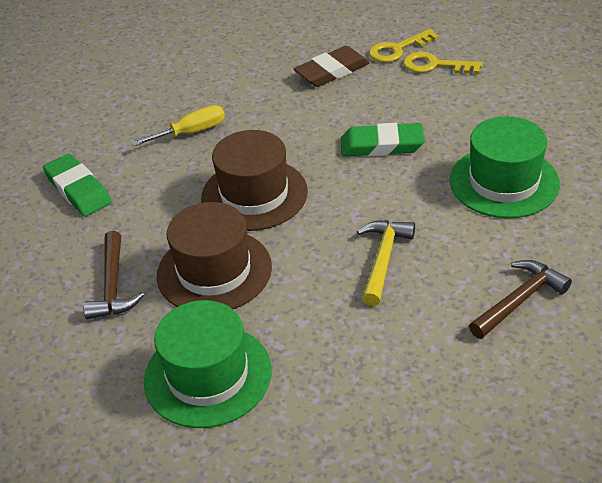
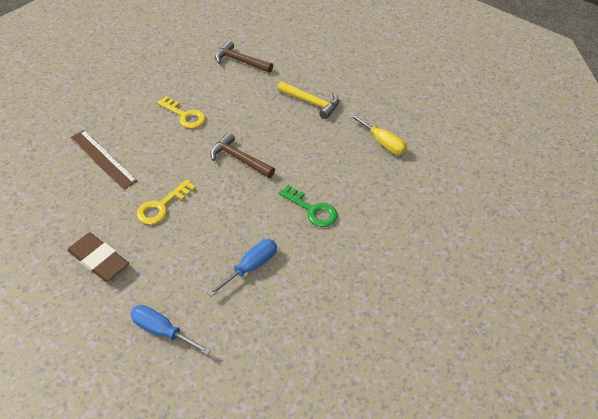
blue screwdriver: none = 0 -> [130,305,211,355] [208,239,277,297] = 2
brown hat: [157,202,272,309] [201,130,308,231] = 2 -> none = 0
brown ruler: none = 0 -> [70,130,137,190] = 1
green eraser: [43,154,112,217] [341,123,425,157] = 2 -> none = 0
green hat: [144,300,272,428] [450,116,560,218] = 2 -> none = 0
green key: none = 0 -> [279,185,338,227] = 1

